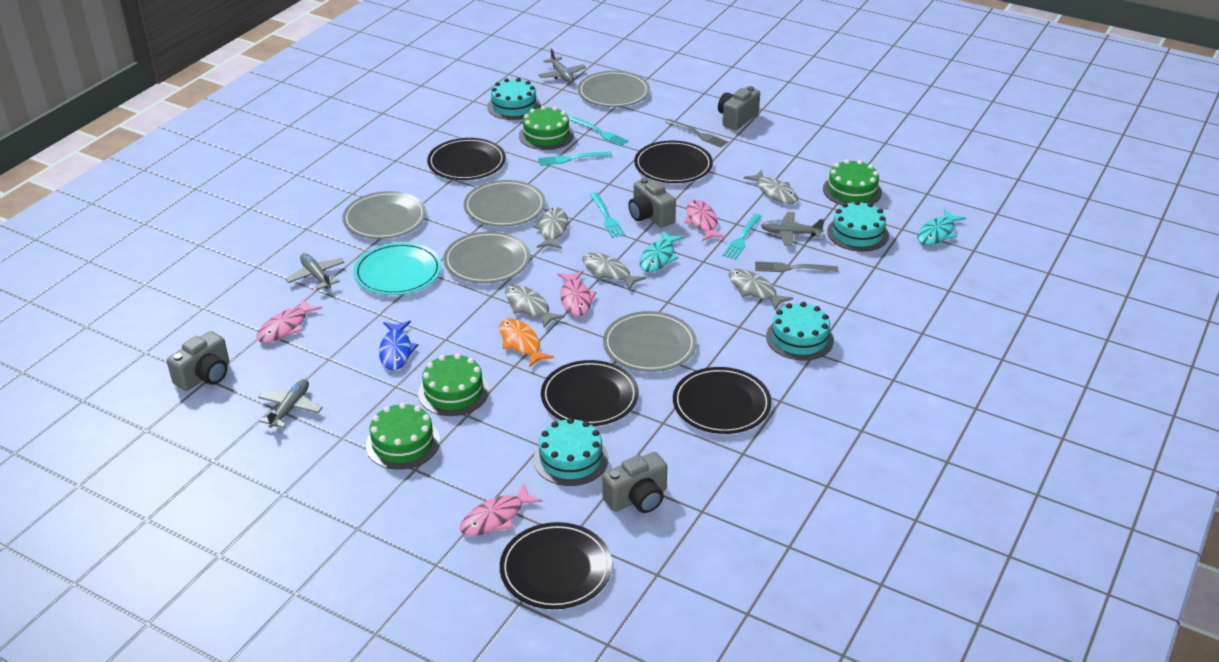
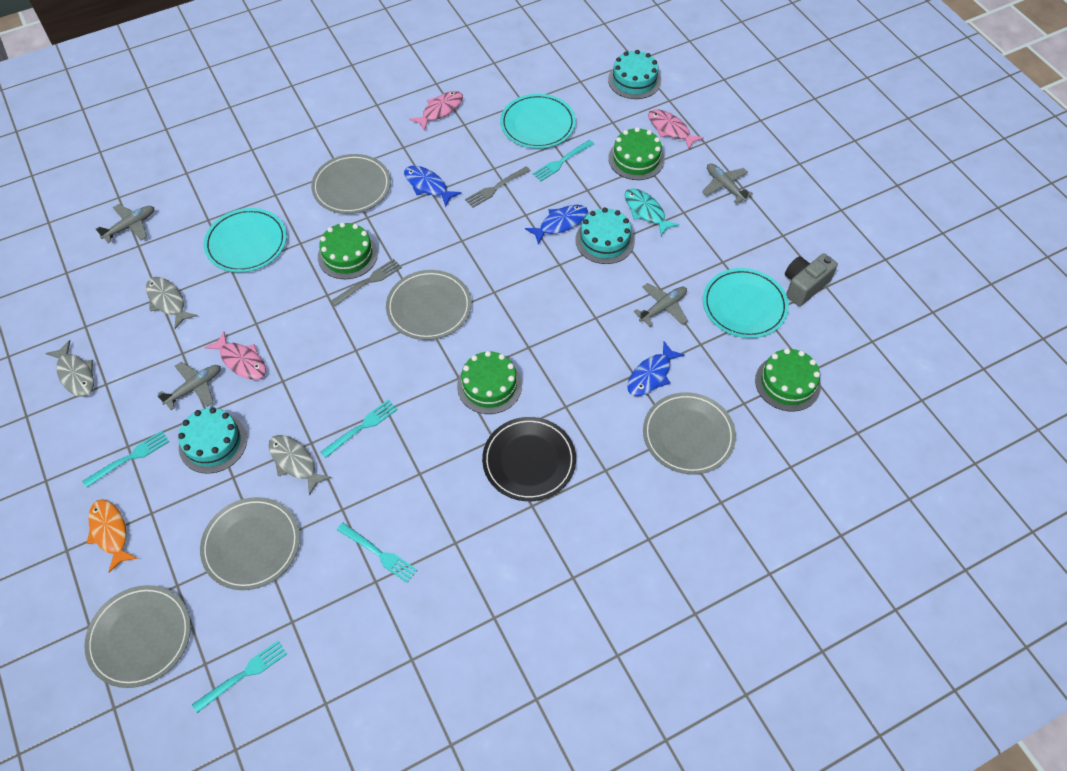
black plate: [427,138,506,180] [500,522,612,609] [541,360,639,426] [634,140,713,183] [673,367,772,434] = 5 -> [482,417,576,501] = 1
blue fish: [379,321,418,370] = 1 -> [404,166,462,207] [525,205,588,245] [627,341,685,396] = 3
grey camera: [167,331,229,391] [602,452,667,513] [628,178,676,227] [718,86,760,130] = 4 -> [785,253,838,306] = 1
grey fish: [505,285,565,328] [533,207,568,249] [582,252,647,291] [729,269,793,310] [744,170,798,204] = 5 -> [45,340,94,397] [146,277,197,329] [269,435,332,496] = 3
pink fish: [257,298,323,343] [460,483,543,536] [557,271,597,316] [684,200,726,241] = 4 -> [204,331,266,380] [409,91,463,131] [648,109,704,149] = 3
turquoise cake: [487,78,541,120] [534,418,608,486] [766,302,834,361] [827,200,889,252] = 4 -> [178,407,247,474] [575,207,635,264] [608,50,661,99] = 3
turquoise fish: [639,231,684,272] [917,209,966,245] = 2 -> [625,188,679,236] = 1
turquoise fork: [538,151,612,166] [569,117,629,146] [590,193,625,238] [723,214,762,260] = 4 -> [82,431,170,488] [192,641,287,713] [321,400,398,458] [337,523,417,583] [533,140,594,181] = 5
turquoise plate: [353,242,442,295] = 1 -> [204,208,287,273] [500,94,576,149] [703,268,789,338] = 3

